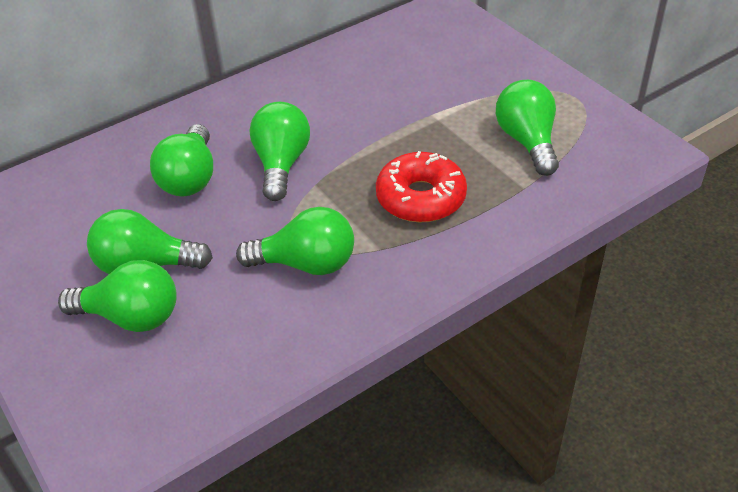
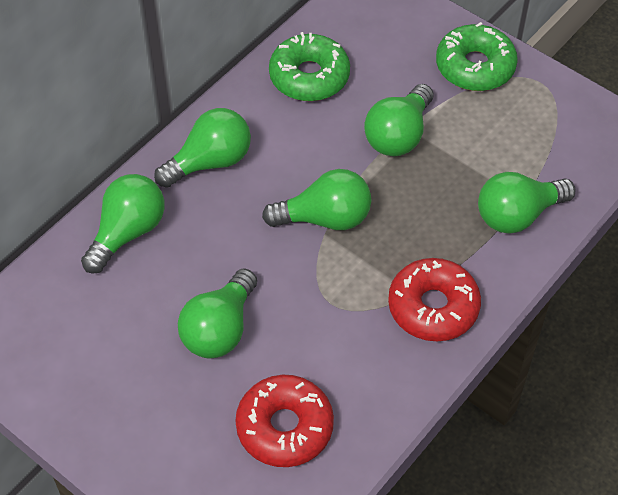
green donut: none = 0 -> [269,32,350,101] [436,22,518,91] = 2
red donut: [376,151,467,222] = 1 -> [235,375,334,467] [388,258,481,341] = 2

